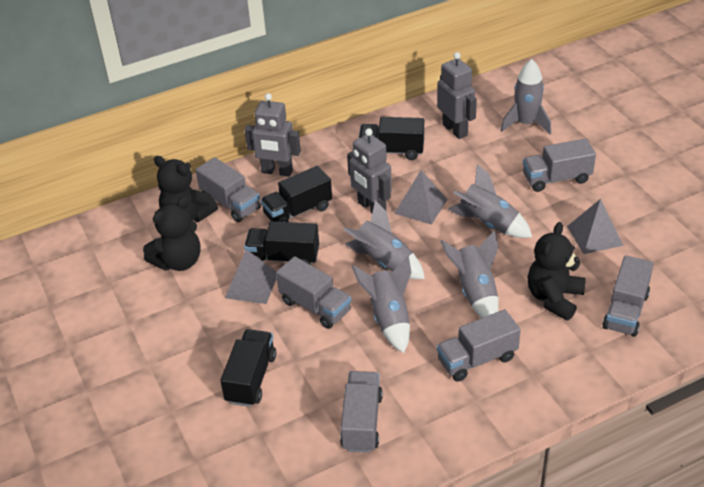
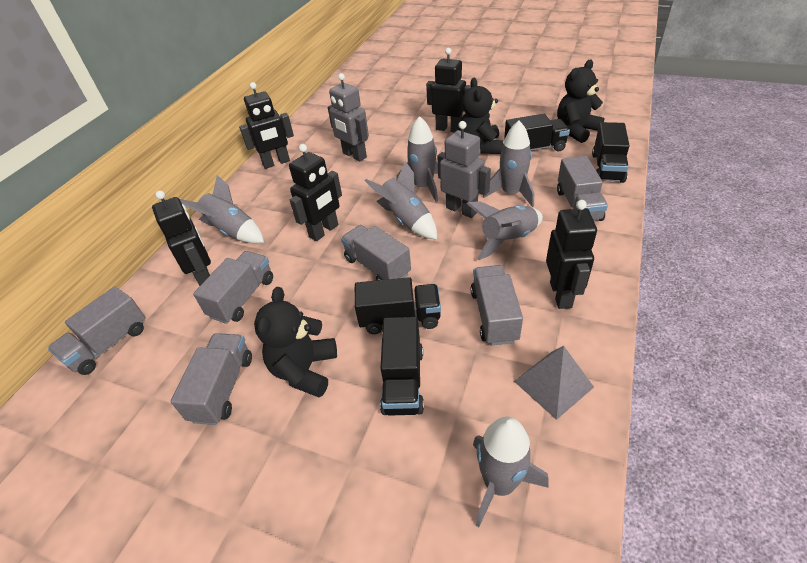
black robot: none = 0 -> [152,190,211,286] [239,82,294,169] [289,144,342,241] [426,48,471,132] [546,200,597,309] = 5
grey pyramid: [225,249,277,304] [394,170,448,225] [567,199,623,254] = 3 -> [514,346,594,420] = 1
grey robot: [244,93,301,177] [347,128,392,213] [437,52,477,139] = 3 -> [328,73,369,161] [438,121,491,218] = 2
grey rocket: [343,200,425,279] [352,256,412,353] [440,231,498,318] [448,164,532,238] [501,59,551,134] = 5 -> [180,175,264,244] [365,161,437,239] [396,116,438,202] [466,201,543,260] [473,416,548,527] [483,120,534,207] = 6

